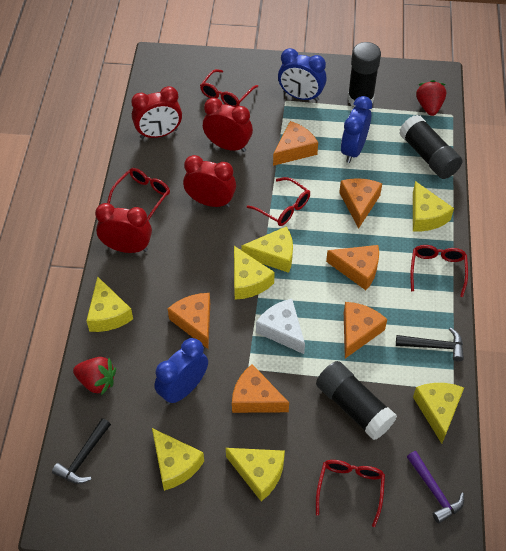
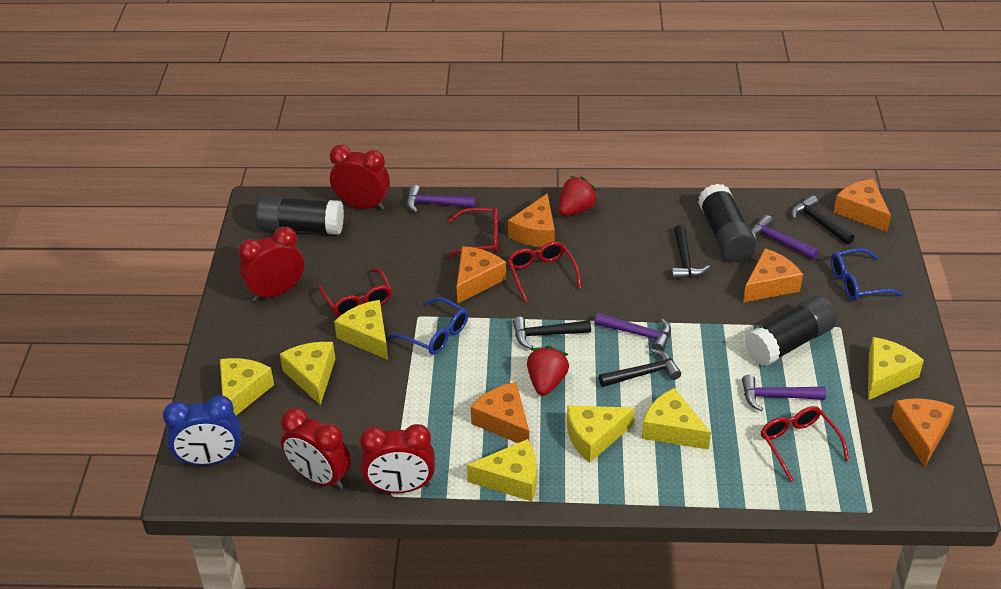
black hammer: [52,418,111,484] [396,328,464,362] = 2 -> [513,317,591,349] [599,349,681,387] [671,225,710,280] [791,195,855,244] = 4
blue clock: [154,338,208,405] [278,48,327,101] [341,96,372,163] = 3 -> [163,395,241,466] = 1
blue glasses: none = 0 -> [389,298,468,355] [830,248,903,301] = 2
purple hammer: [407,451,464,524] = 1 -> [407,184,476,213] [595,313,671,351] [742,375,826,411] [751,215,819,260] = 4
red glasses: [107,168,170,221] [200,69,258,107] [247,177,310,226] [316,460,385,527] [410,245,468,297] = 5 -> [318,268,392,316] [446,207,498,258] [507,241,581,302] [761,406,849,482] = 4
white cheese: [256,299,305,354] = 1 -> none = 0

